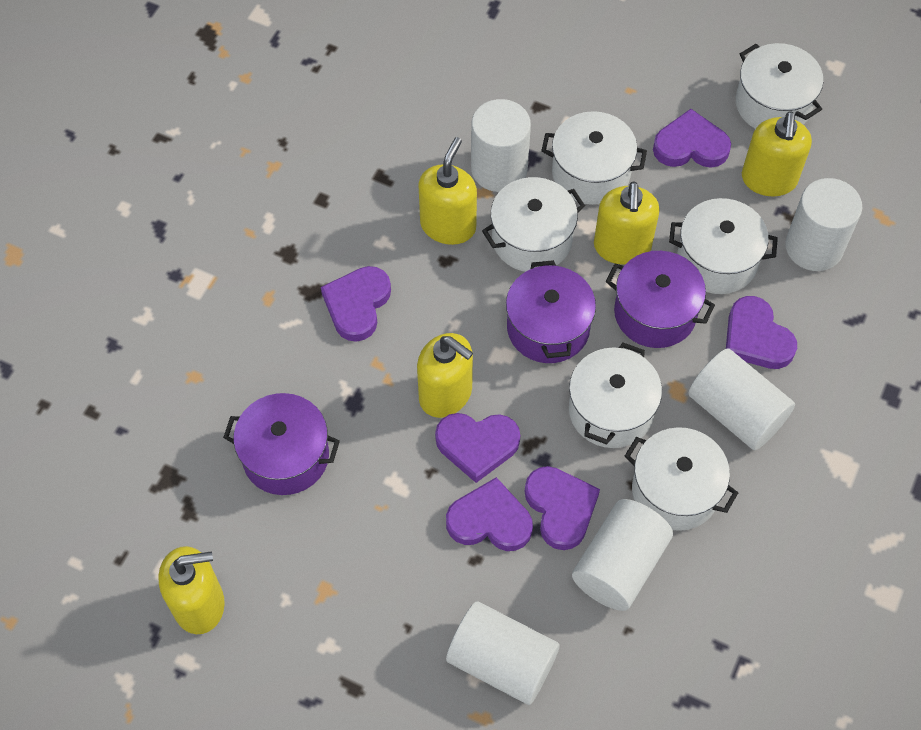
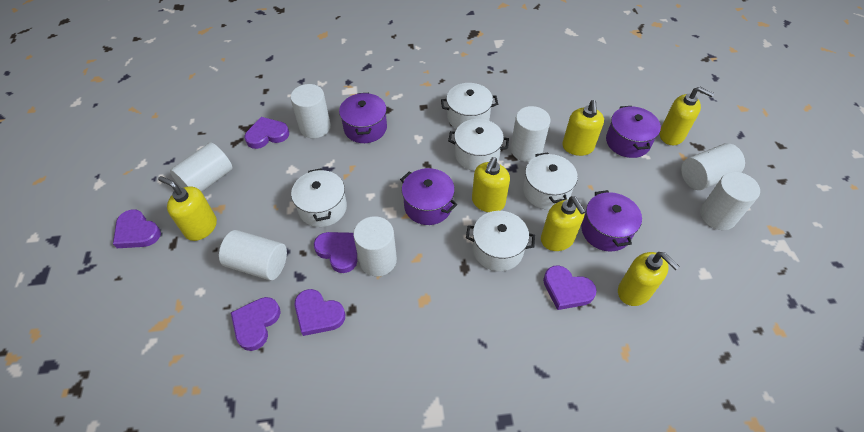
purple pot: [223,393,340,495] [506,260,596,363] [606,251,715,348] = 3 -> [339,93,387,143] [400,168,457,225] [581,190,642,252] [606,106,661,158] = 4
white cylinder: [446,601,560,705] [471,99,531,192] [572,499,673,611] [688,348,795,450] [785,178,862,271] = 5 -> [170,142,233,192] [219,230,287,280] [290,84,331,138] [353,216,397,276] [511,106,550,162] [681,143,745,190] [700,172,760,230] = 7
white pot: [482,177,585,272] [541,111,647,205] [569,343,662,448] [625,427,738,531] [669,198,778,294] [736,43,823,129] = 6 -> [291,168,347,227] [441,83,498,129] [448,119,509,171] [466,211,535,271] [523,153,578,210] = 5
yellow soap dispenser: [158,546,225,634] [417,333,473,418] [418,137,477,245] [594,182,660,265] [742,111,812,197] = 5 -> [158,176,217,241] [472,157,510,212] [541,196,586,251] [562,100,604,156] [618,252,680,306] [660,87,714,145] = 6

